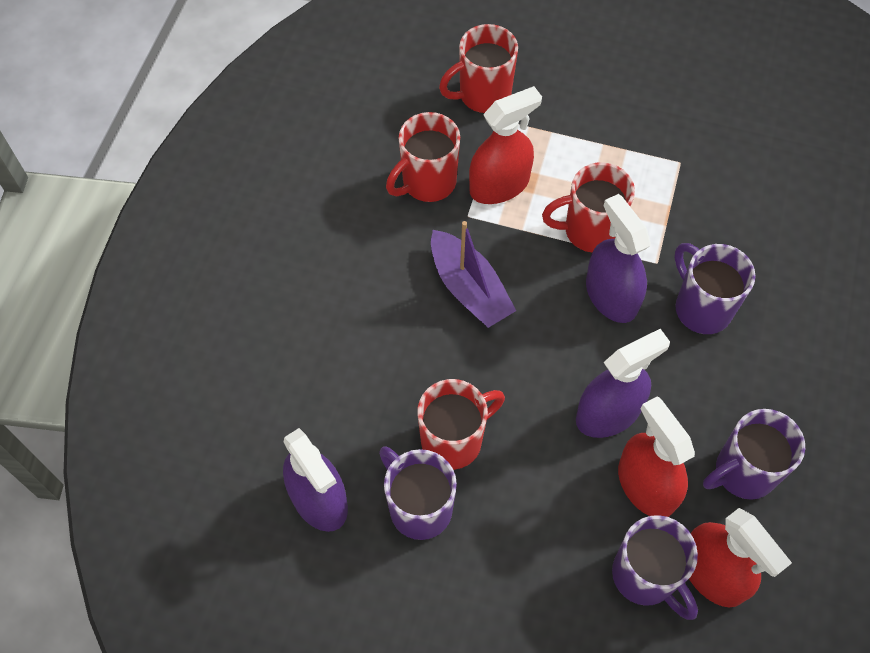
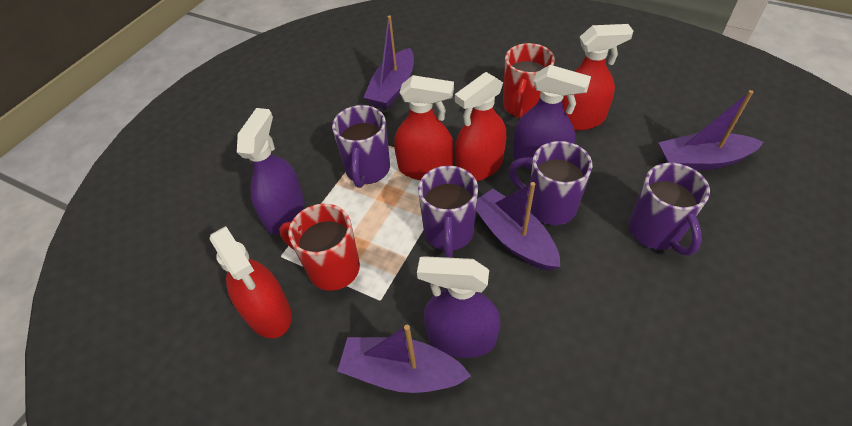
purple boat: [431,221,516,328] = 1 -> [337,325,471,393] [363,15,414,109] [476,182,560,271] [658,90,763,170] = 4
red mug: [386,112,460,202] [417,379,505,470] [439,24,518,113] [542,162,635,252] = 4 -> [279,204,360,291] [503,43,555,118] = 2
red spray bottle: [469,86,542,204] [618,397,695,517] [689,508,792,607] = 3 -> [209,226,292,338] [394,75,454,180] [455,72,506,181] [562,24,633,130] = 4

